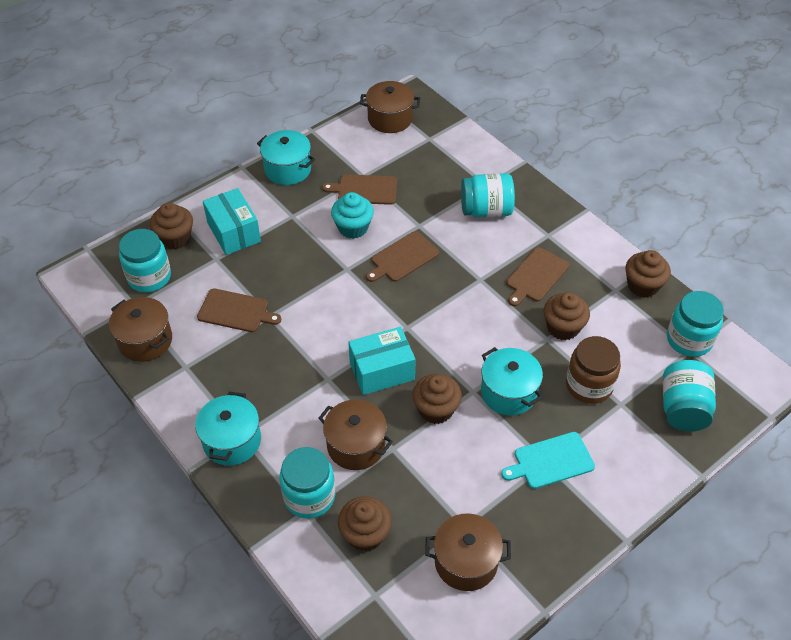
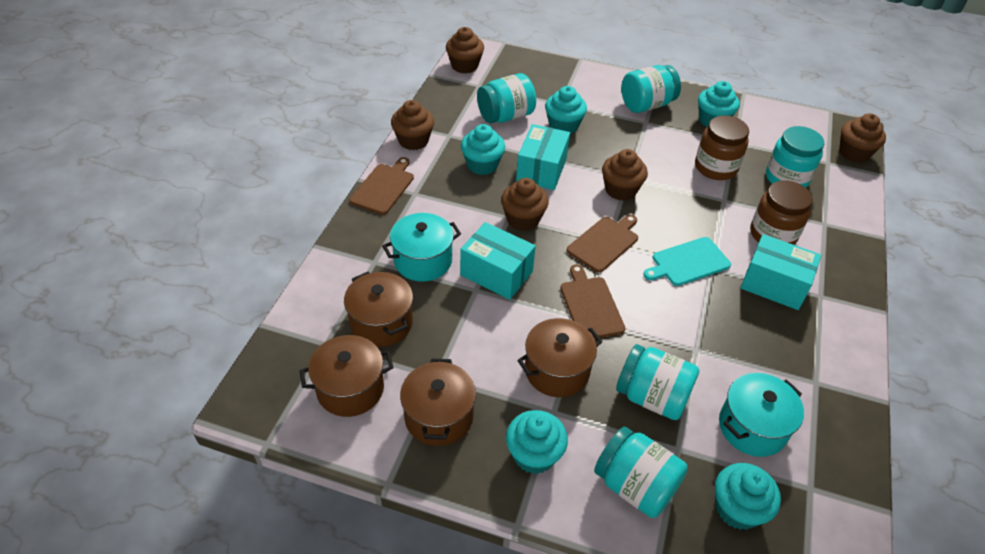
brown cutting board: [197,288,281,332] [322,174,397,205] [366,231,439,282] [506,247,569,306] = 4 -> [349,157,414,215] [560,264,626,339] [566,215,638,273] = 3
brown jar: [566,336,621,404] = 1 -> [695,115,749,180] [750,180,813,245] = 2
turquoise box: [203,188,261,255] [348,327,416,395] = 2 -> [460,222,536,300] [516,124,570,190] [740,234,821,310] = 3
turquoise cupcake: [331,192,374,239] = 1 -> [461,124,505,175] [506,410,568,474] [545,86,587,134] [698,81,740,127] [715,463,781,530] = 5
turquoise pot: [195,392,261,466] [257,130,315,185] [481,347,543,416] = 3 -> [382,213,461,282] [719,373,804,457] = 2

